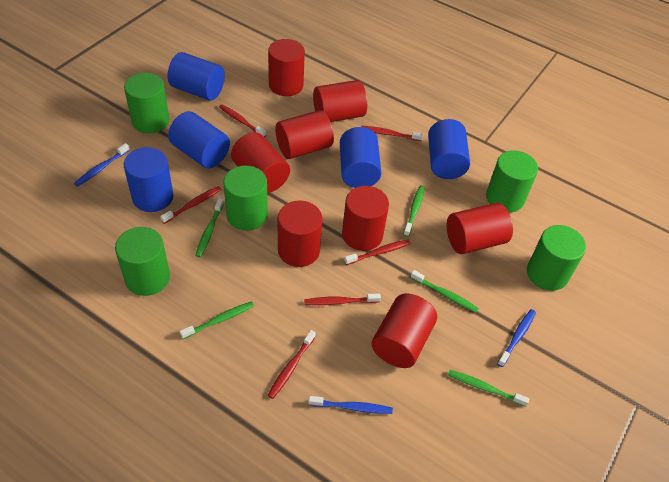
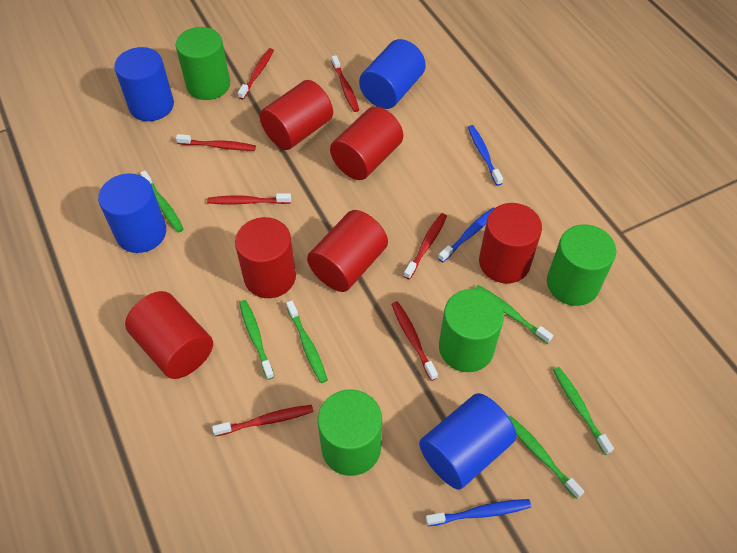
blue cylinder: [124,147,173,212] [168,52,225,100] [168,111,230,168] [340,127,381,188] [428,119,470,179] = 5 -> [98,173,166,253] [114,47,174,121] [359,39,426,109] [419,393,517,490] = 4
green cylinder: [115,227,170,296] [124,73,169,133] [223,166,268,231] [486,150,538,213] [527,225,586,291] = 5 -> [176,27,230,100] [318,389,382,476] [439,289,504,372] [547,225,616,306] = 4
green toothbrush: [180,301,254,339] [195,198,224,257] [403,185,425,237] [410,270,479,312] [448,370,529,407] = 5 -> [140,170,184,233] [239,300,274,380] [286,300,328,383] [475,285,553,344] [509,416,584,499] [553,367,614,455] = 6
red cylinder: [231,132,290,193] [268,39,305,96] [275,110,334,159] [278,201,323,267] [313,80,367,122] [342,186,389,251] [371,294,437,368] [447,203,513,254] = 8 -> [125,291,213,379] [235,217,296,298] [260,80,333,150] [307,210,388,292] [330,106,403,180] [479,203,542,283] = 6
red toothbrush: [160,186,221,224] [219,104,266,137] [268,330,316,399] [304,294,381,305] [344,240,411,265] [361,126,423,141] = 6 -> [176,134,256,151] [207,193,291,205] [212,405,313,436] [238,48,274,100] [332,55,359,112] [391,301,438,381] [404,213,447,279] = 7

